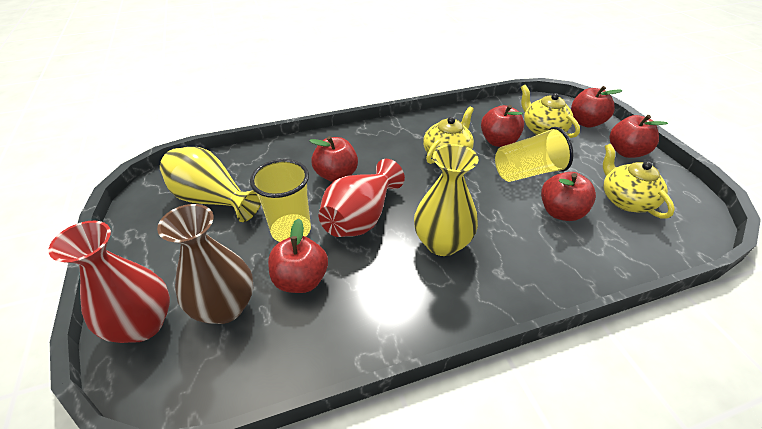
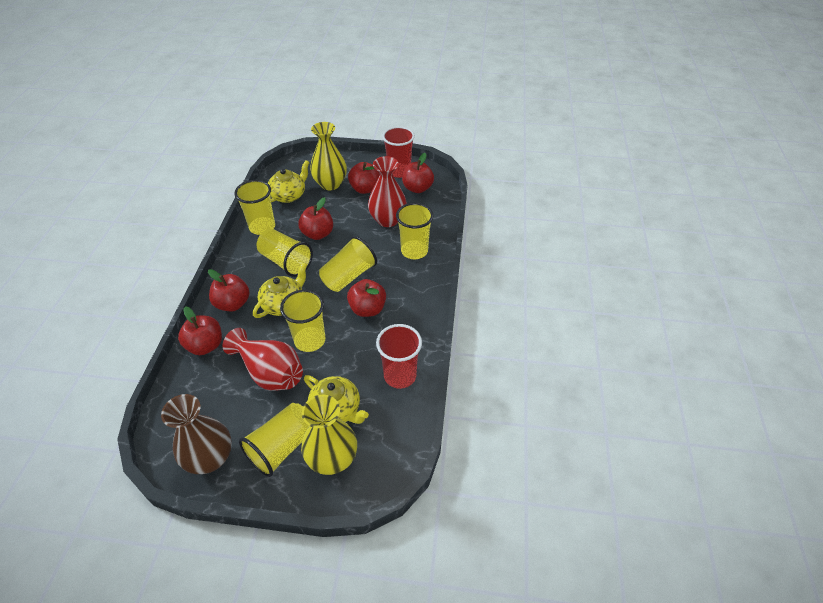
red cup: none = 0 -> [376,324,422,389] [382,126,415,178] = 2
yellow cup: [250,159,311,242] [495,127,574,182] = 2 -> [234,180,275,235] [239,403,309,477] [256,229,313,277] [280,289,326,352] [319,236,377,292] [396,203,434,259] = 6

